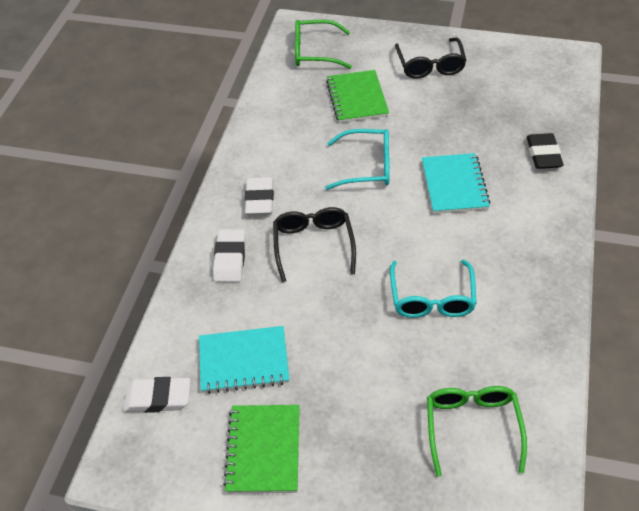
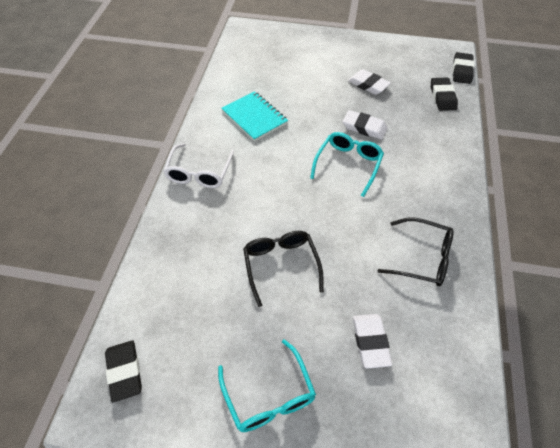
black eraser: [527,133,564,169] = 1 -> [105,340,142,402] [431,77,458,111] [453,52,474,84] = 3
green glasses: [295,20,352,69] [427,386,527,477] = 2 -> none = 0
green notebook: [223,405,300,493] [326,70,389,123] = 2 -> none = 0
turquoise notebook: [199,326,289,394] [422,153,491,214] = 2 -> [221,91,288,142] = 1
white glasses: none = 0 -> [163,143,235,188] = 1

